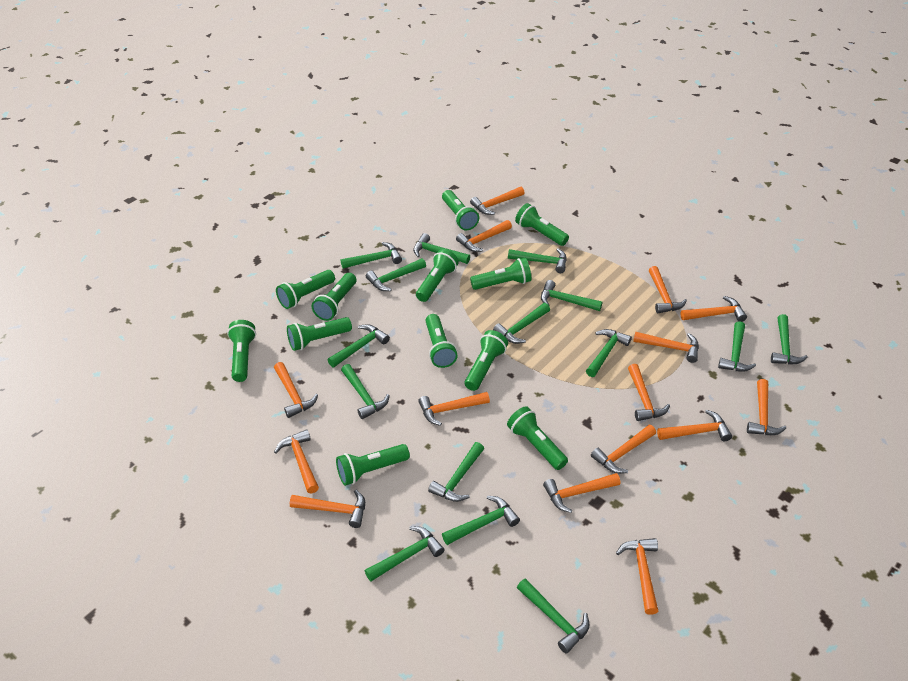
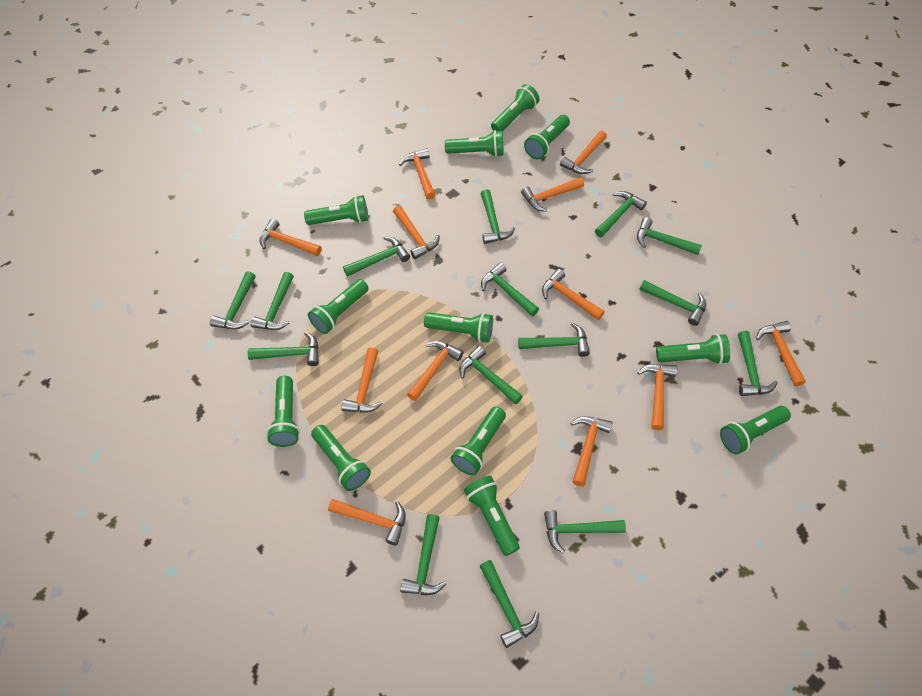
orange hammer: [274,362,318,418] [274,429,319,493] [290,490,365,528] [418,392,490,426] [456,220,512,252] [470,187,525,215] [543,473,620,513] [591,425,656,474] [616,538,658,615] [628,364,670,421] [633,332,699,363] [649,266,687,313] [657,410,732,441] [680,296,747,322] [747,379,786,435] = 15 -> [259,219,322,256] [328,499,406,546] [341,347,383,413] [393,206,440,259] [399,148,436,200] [407,341,464,401] [521,177,584,212] [542,269,605,320] [560,131,607,174] [571,416,613,486] [637,364,677,430] [756,321,806,386] = 12

